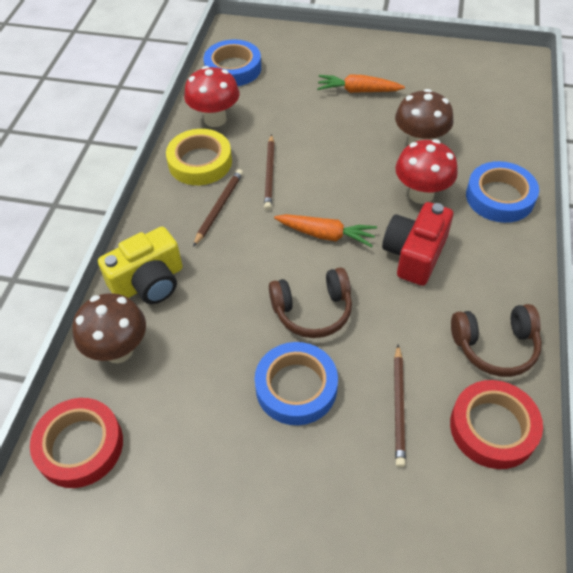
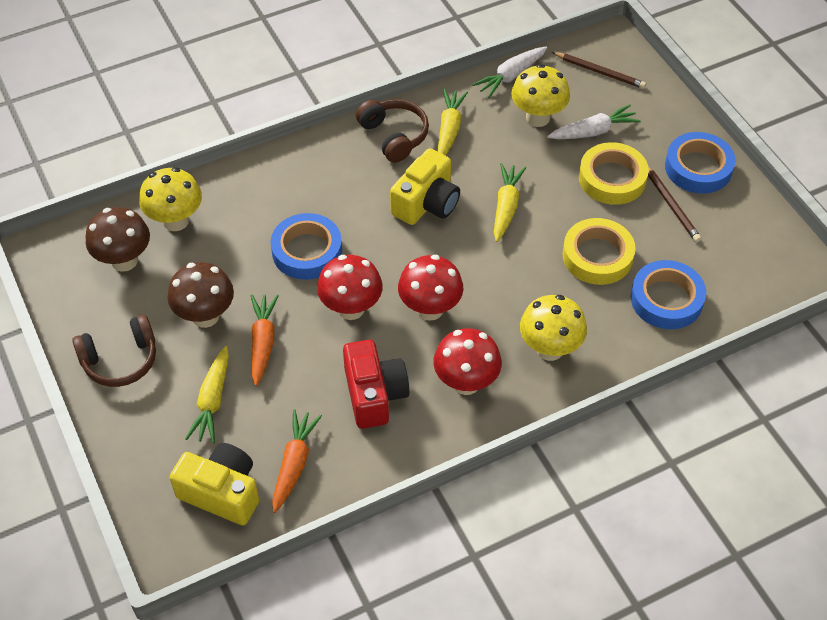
brown pencil: [193,169,243,247] [264,134,275,210] [394,345,406,467] = 3 -> [552,52,646,89] [648,166,701,242] = 2
red mushroom: [184,66,240,127] [395,139,458,204] = 2 -> [317,255,383,320] [398,255,463,321] [434,328,502,395] = 3
red tape: [30,398,123,488] [450,380,543,469] = 2 -> none = 0
white carrot: none = 0 -> [472,46,547,98] [547,104,641,139] = 2
yellow camera: [98,227,183,304] = 1 -> [169,443,259,525] [390,148,460,225] = 2
yellow carrot: none = 0 -> [185,346,229,443] [437,89,468,156] [494,163,526,242] = 3
yellow mushroom: none = 0 -> [139,167,202,231] [511,64,570,127] [520,295,587,361] = 3
yellow tape: [166,129,232,185] = 1 -> [563,218,635,285] [579,142,649,205] = 2

